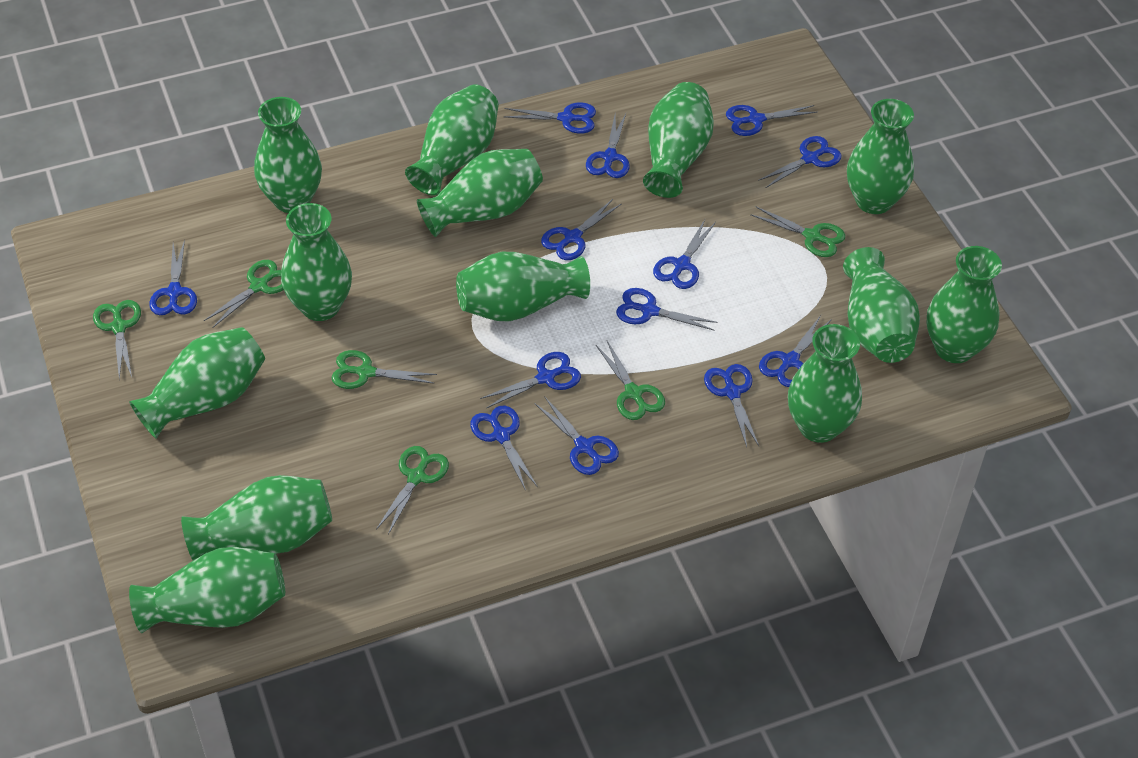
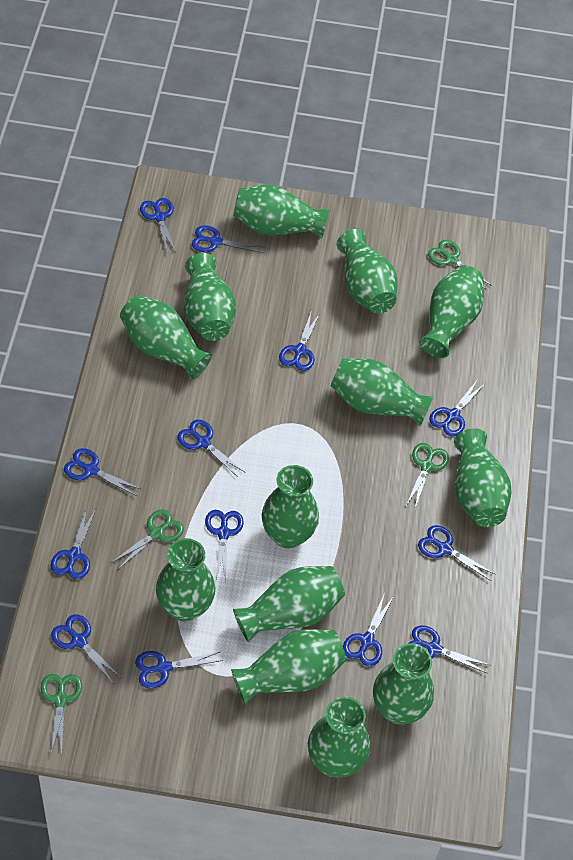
green scissors: [93,300,141,379] [204,260,284,328] [331,350,437,389] [376,446,449,535] [596,341,665,420] [750,206,845,257] = 6 -> [41,674,82,755] [111,510,184,569] [406,443,449,508] [428,240,492,289] = 4

